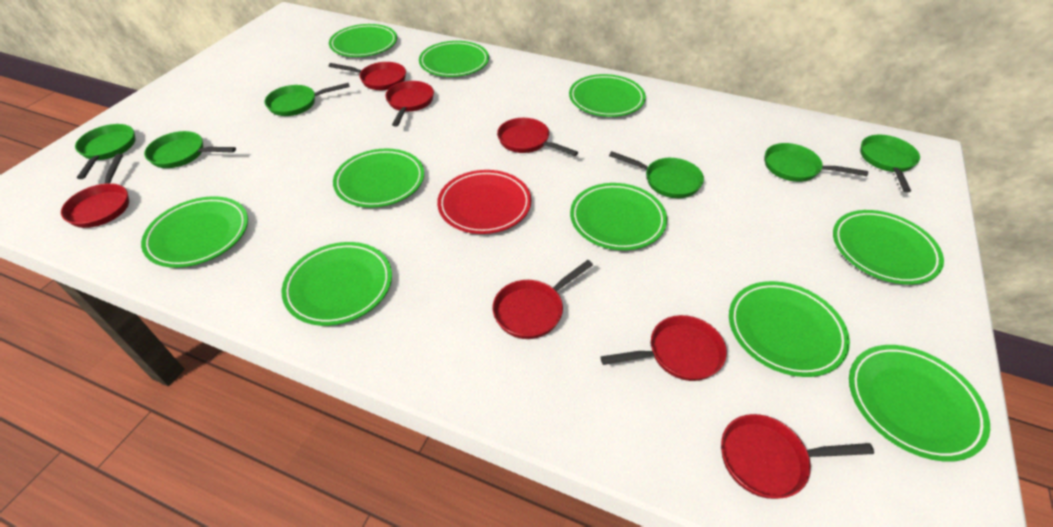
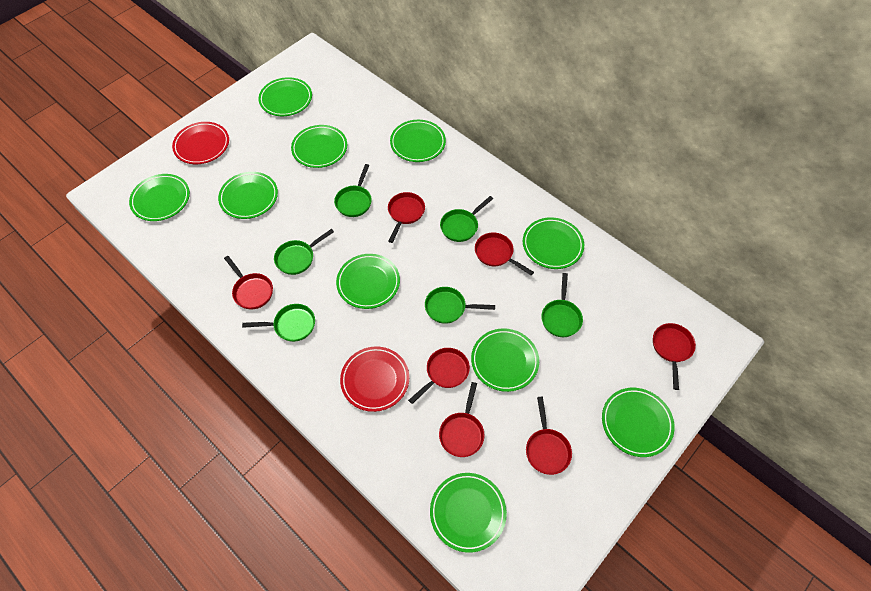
red plate: [437,170,531,234] = 1 -> [172,122,229,164] [340,346,409,412] = 2

